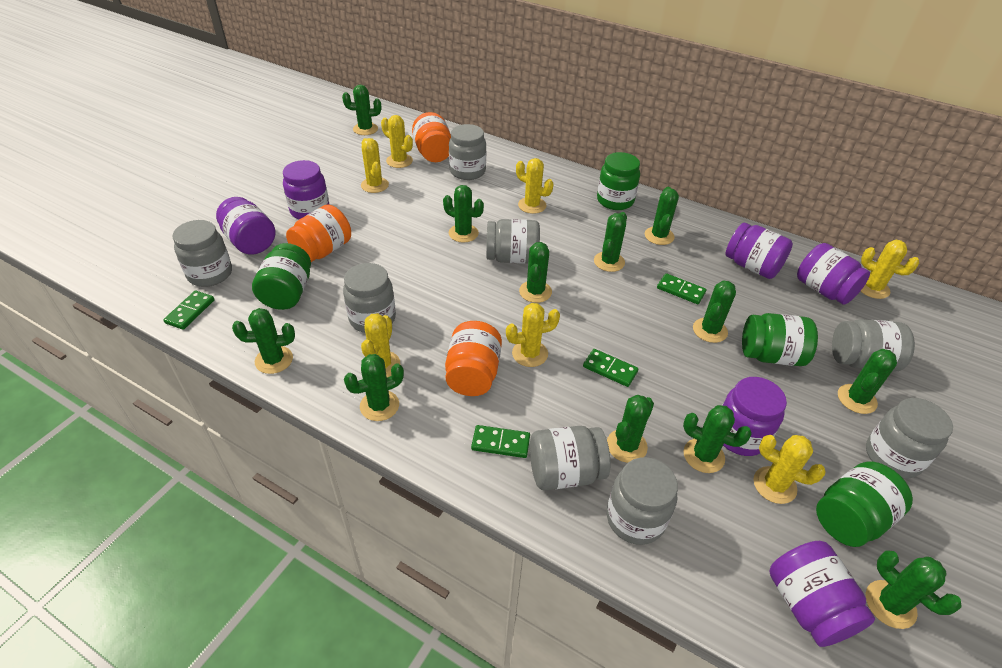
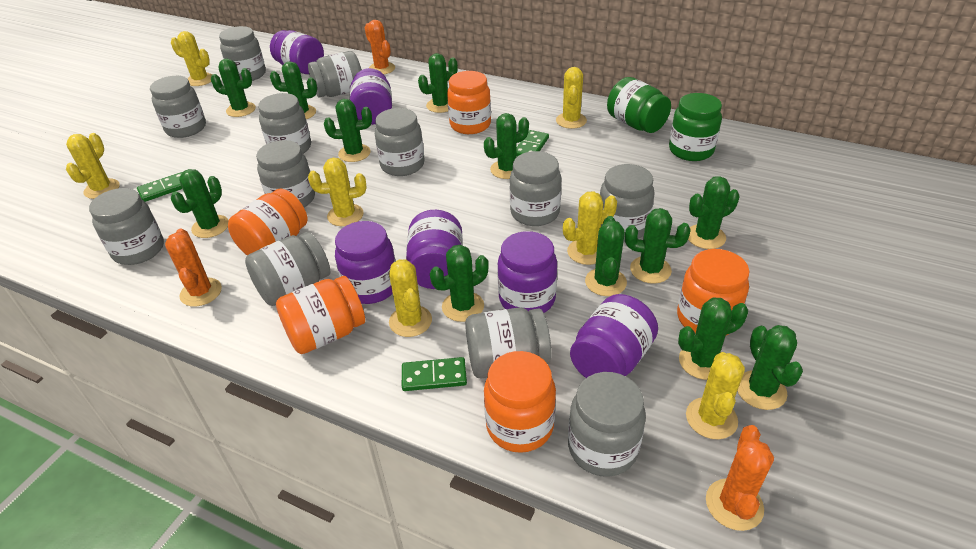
green domino: [163,290,215,330] [471,425,530,458] [583,349,638,387] [657,273,707,304] = 4 -> [137,172,183,202] [402,357,467,391] [516,130,549,157] = 3
green jar: [252,243,311,310] [597,152,640,210] [742,313,818,366] [816,461,913,547] = 4 -> [607,77,671,133] [669,93,722,161] = 2
grey jar: [172,220,232,287] [343,263,396,333] [449,124,486,180] [486,219,540,264] [530,426,610,490] [607,457,678,545] [832,319,915,372] [866,398,953,479] = 8 -> [89,188,164,265] [150,76,206,138] [219,26,266,81] [245,232,330,306] [256,140,315,207] [258,93,311,154] [308,51,362,98] [375,108,425,176] [465,307,551,379] [510,151,561,226] [568,372,646,477] [600,164,655,241] = 12
orange cactus: none = 0 -> [165,229,222,307] [364,20,395,74] [706,425,774,531] = 3
orange jar: [286,205,351,262] [412,112,451,162] [445,321,502,396] = 3 -> [228,189,307,256] [276,276,365,354] [447,71,491,134] [484,351,556,453] [677,249,750,335] = 5

